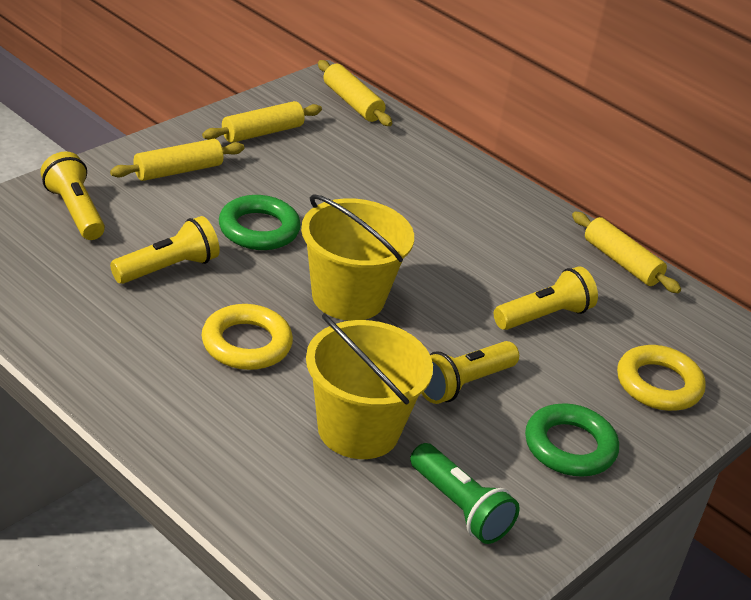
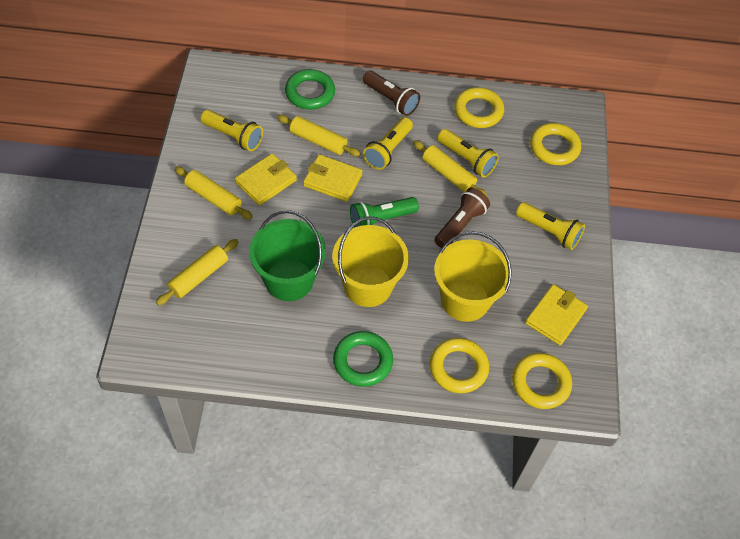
brown flashlight: none = 0 -> [363,71,420,116] [434,188,490,248] = 2
green bucket: none = 0 -> [249,210,326,301] = 1
yellow ring: [202,304,293,370] [617,345,706,411] = 2 -> [429,338,489,393] [454,87,504,128] [512,353,572,409] [530,123,581,165] = 4
yellow wallet: none = 0 -> [235,153,297,206] [303,154,363,202] [525,284,588,346] = 3

